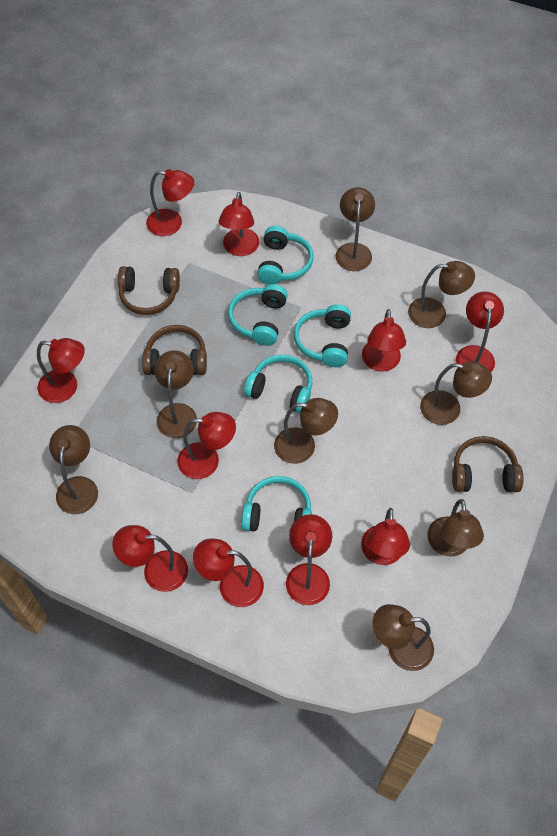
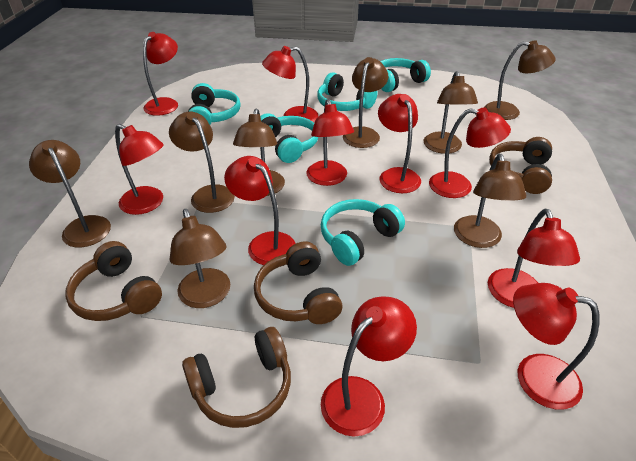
brown headphones: [118,266,180,315] [142,325,207,375] [452,436,523,492] = 3 -> [65,241,162,321] [182,327,291,428] [254,241,342,324] [489,137,552,194] = 4

